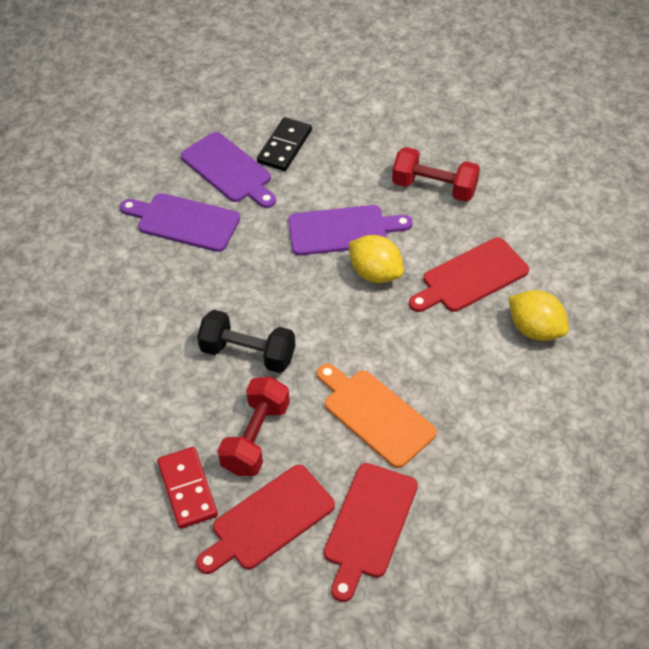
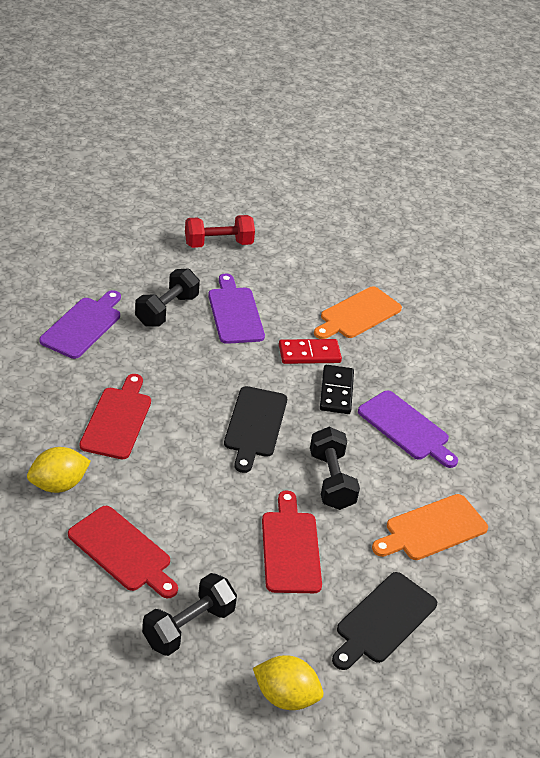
black cutting board: none = 0 -> [224,386,287,473] [332,572,437,670] = 2
black dumbbell: [197,310,295,373] = 1 -> [135,268,200,327] [142,573,237,656] [310,427,360,510] = 3
orange cutting board: [317,364,437,468] = 1 -> [314,286,402,339] [372,494,488,560] = 2
red dumbbell: [217,377,290,476] [392,147,480,202] = 2 -> [185,215,255,248] = 1

